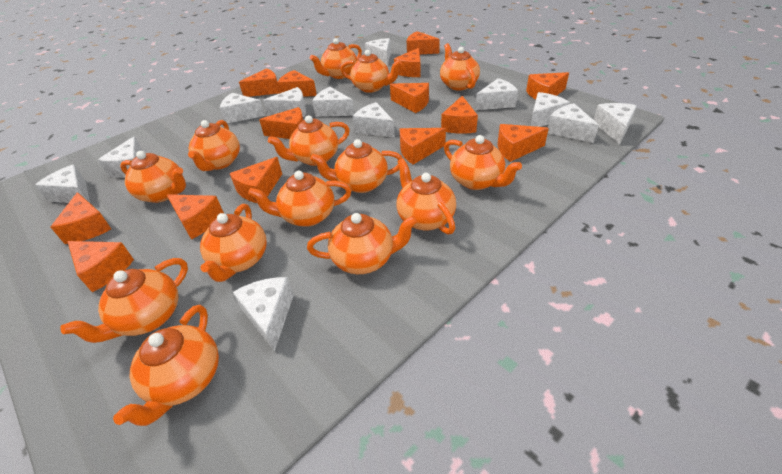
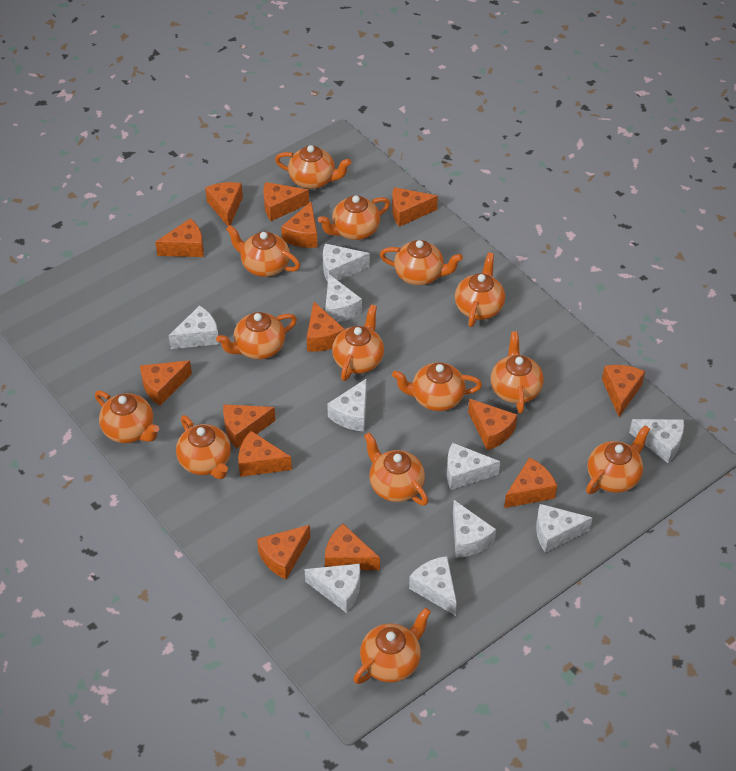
white cheese: [35,165,90,203] [98,136,143,178] [220,93,265,123] [233,277,294,352] [263,87,306,117] [312,87,354,117] [353,102,395,138] [365,38,391,66] [475,78,518,110] [530,92,570,127] [548,103,599,143] [593,103,637,144] = 12 -> [169,305,219,349] [305,564,360,613] [323,243,370,282] [325,274,362,322] [327,378,367,432] [409,556,457,616] [447,443,500,490] [453,500,496,558] [536,504,592,553] [629,419,684,463] = 10

